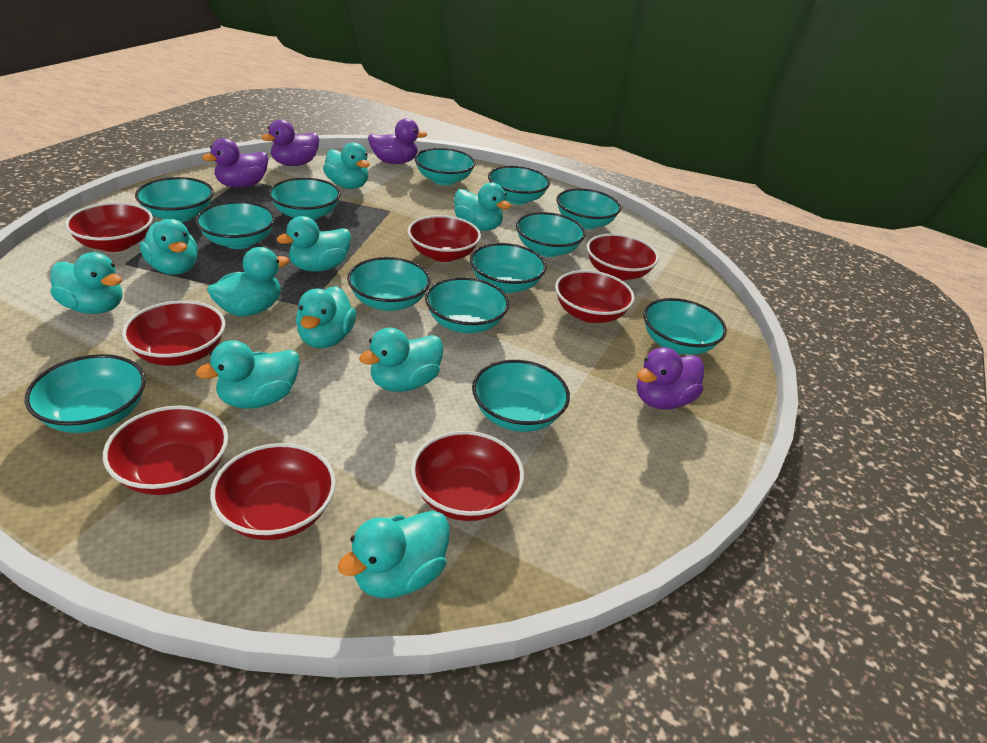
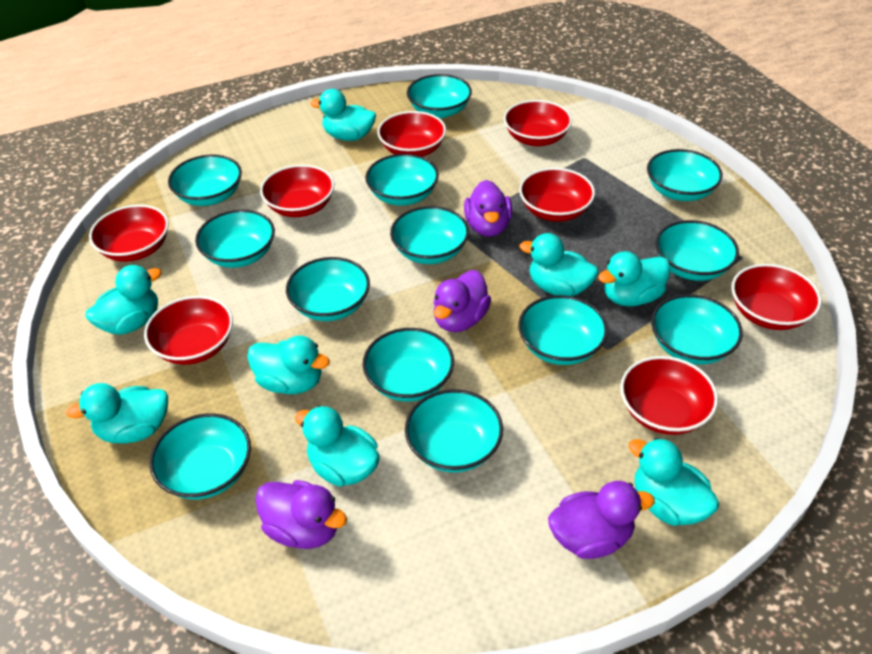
turquoise duck: [50,252,123,314] [140,219,198,275] [196,340,300,409] [207,247,289,317] [276,216,351,272] [296,286,356,348] [323,142,370,189] [338,511,450,598] [359,327,443,392] [454,183,511,231] = 10 -> [66,383,168,443] [85,265,162,335] [247,336,330,394] [295,406,380,487] [310,89,376,141] [520,233,598,296] [598,251,670,306] [628,438,719,526] = 8

